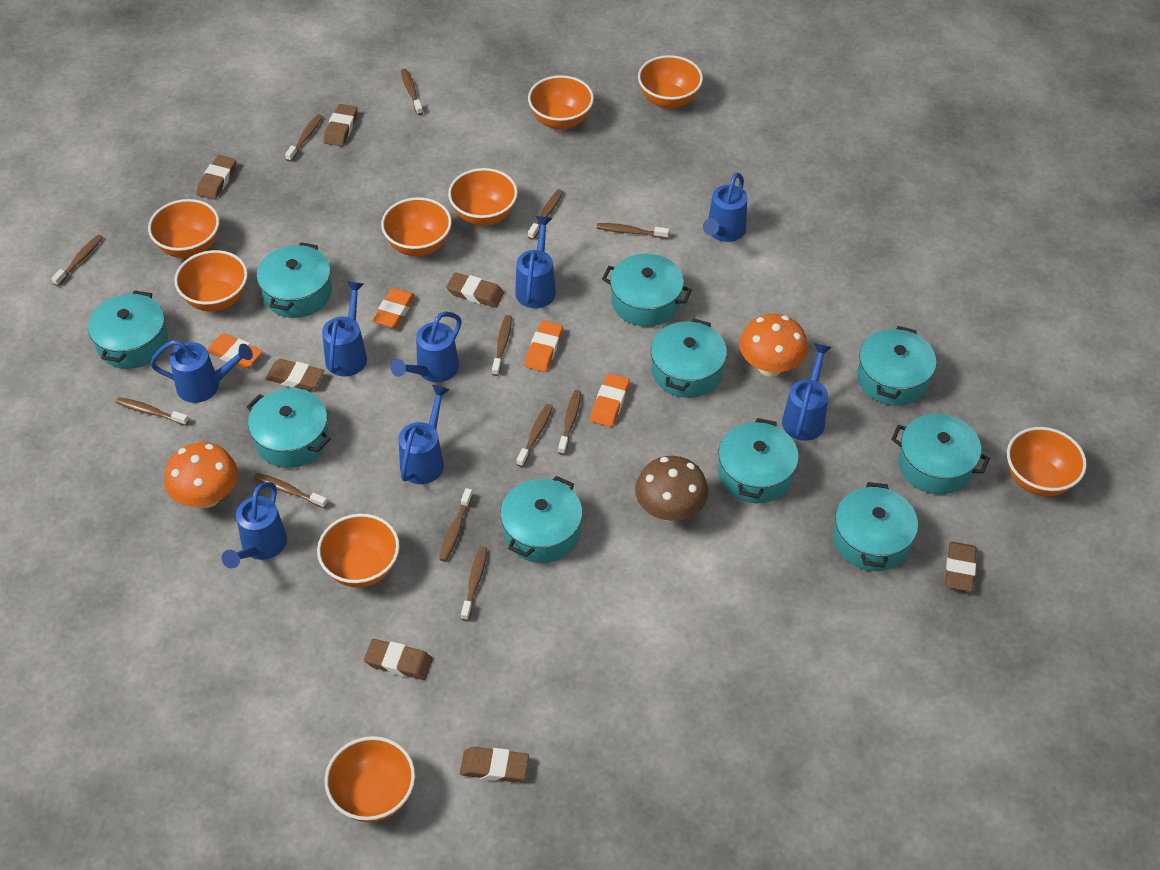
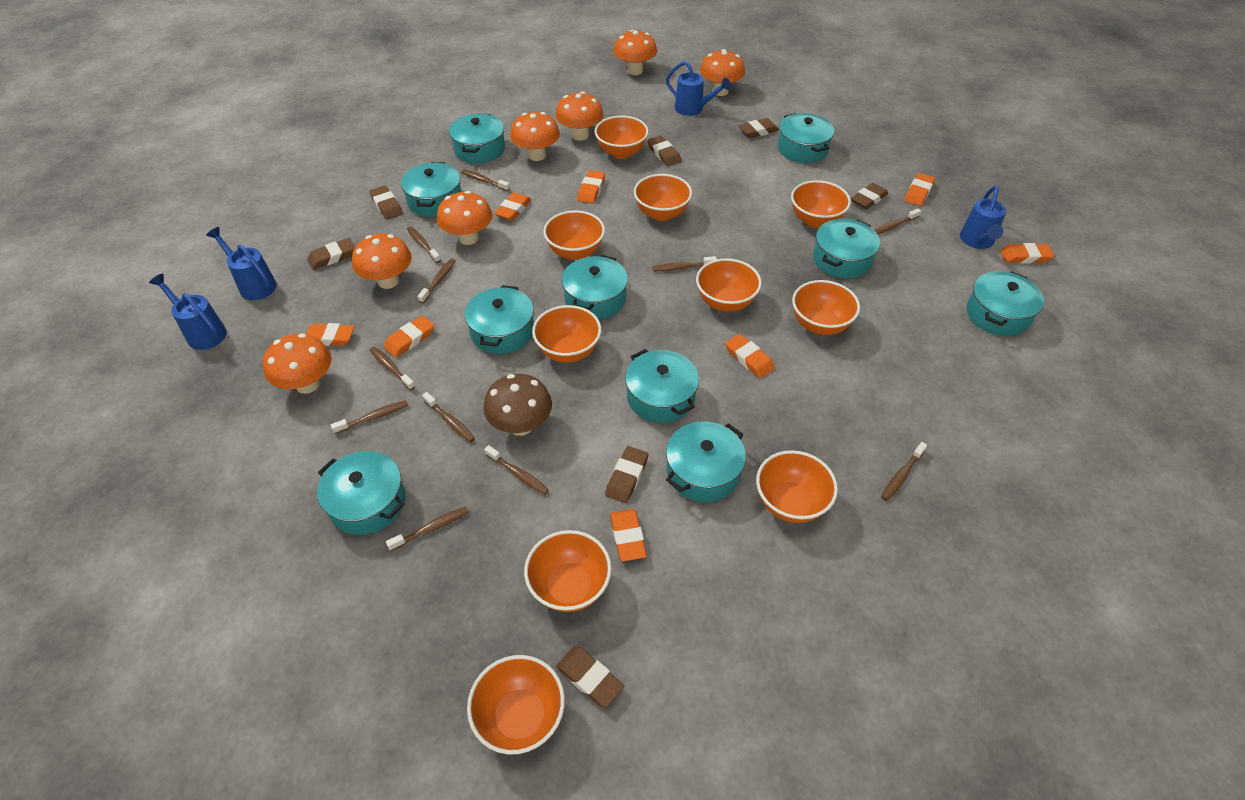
blue watering can: [150,340,253,403] [222,482,287,568] [322,281,367,377] [391,312,462,382] [399,385,450,484] [515,216,556,308] [703,172,747,242] [782,343,831,441] = 8 -> [149,274,227,350] [206,227,277,300] [666,61,731,116] [960,186,1006,249] = 4
brown toothbrush: [51,234,103,286] [116,397,189,426] [254,473,328,508] [285,114,323,162] [401,69,423,115] [439,488,473,562] [461,546,487,621] [492,315,512,376] [517,404,553,467] [528,189,563,240] [558,390,581,455] [597,223,669,239] = 12 -> [331,400,408,434] [370,347,415,390] [386,506,469,551] [407,226,441,263] [418,259,456,303] [422,392,475,443] [461,169,510,191] [484,445,549,495] [652,256,717,271] [874,208,921,235] [881,442,927,501] = 11
orange bowl: [148,199,219,258] [174,250,248,311] [317,514,400,587] [325,736,415,822] [381,197,452,256] [448,168,518,226] [528,75,594,130] [638,55,703,109] [1007,427,1087,496] = 9 -> [467,655,565,755] [524,530,612,612] [532,305,601,363] [543,210,605,260] [595,115,649,159] [634,174,692,221] [696,258,762,312] [756,450,838,523] [791,180,851,228] [792,280,860,335] = 10
orange eraser: [207,333,263,369] [373,288,415,328] [525,320,563,372] [590,373,630,427] = 4 -> [306,323,355,346] [384,316,435,357] [494,193,531,221] [577,170,605,204] [610,509,647,562] [725,334,775,378] [904,173,935,206] [1000,243,1055,263] = 8
orange mushroom: [164,442,238,508] [739,314,808,377] = 2 -> [263,333,332,394] [352,234,412,289] [437,191,493,245] [510,112,560,161] [555,91,604,140] [614,30,657,75] [700,49,745,96] = 7

